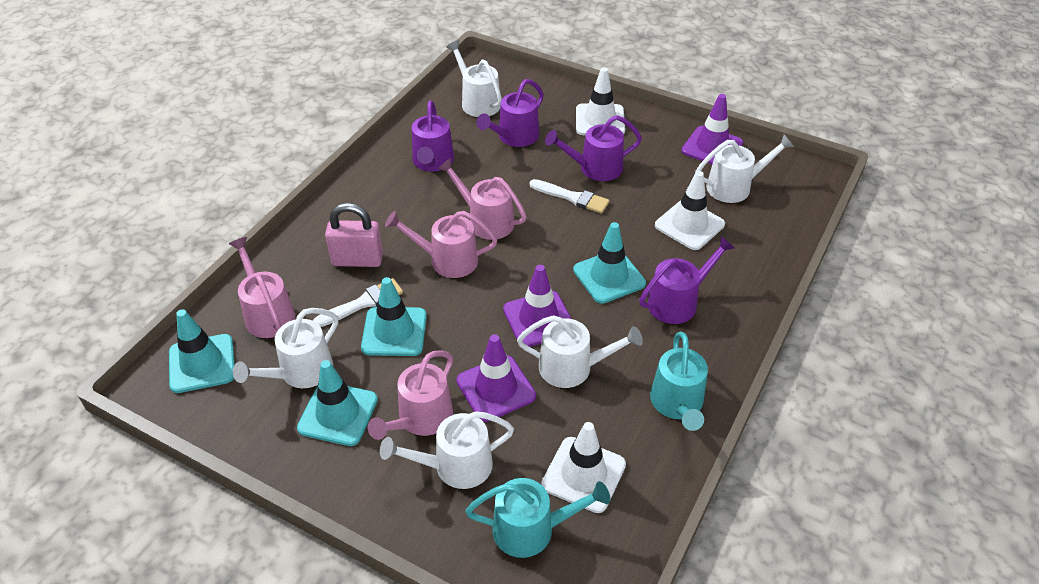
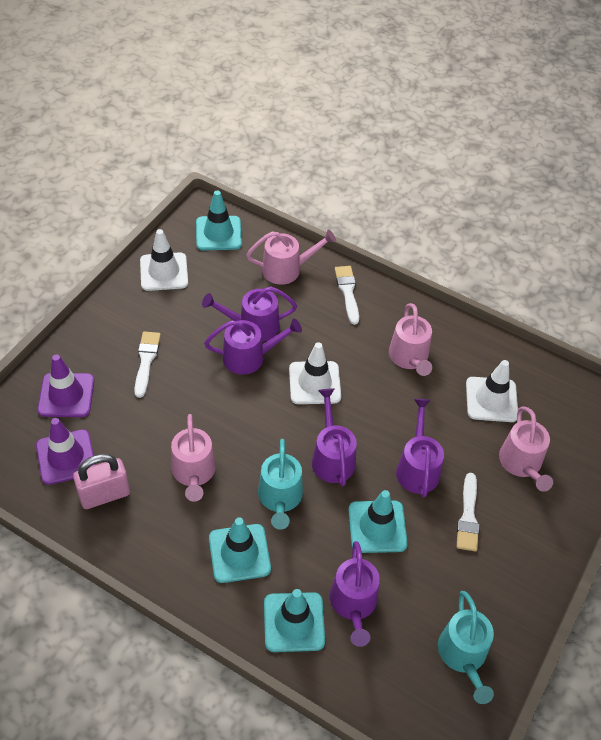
purple traffic cone: [456,334,536,422] [503,265,572,347] [681,94,743,164] = 3 -> [36,418,96,485] [37,354,94,417] = 2
purple watering can: [412,100,454,172] [476,79,544,147] [545,115,642,181] [639,236,735,324] = 4 -> [202,287,297,342] [204,318,302,375] [312,388,357,486] [330,541,380,647] [396,399,444,498] = 5
white brush: [313,278,403,327] [529,179,610,213] = 2 -> [134,332,161,398] [335,266,359,325] [457,473,479,551] = 3
white watering can: [233,308,338,388] [380,411,514,489] [446,40,502,117] [517,315,643,388] [695,134,794,203] = 5 -> none = 0

